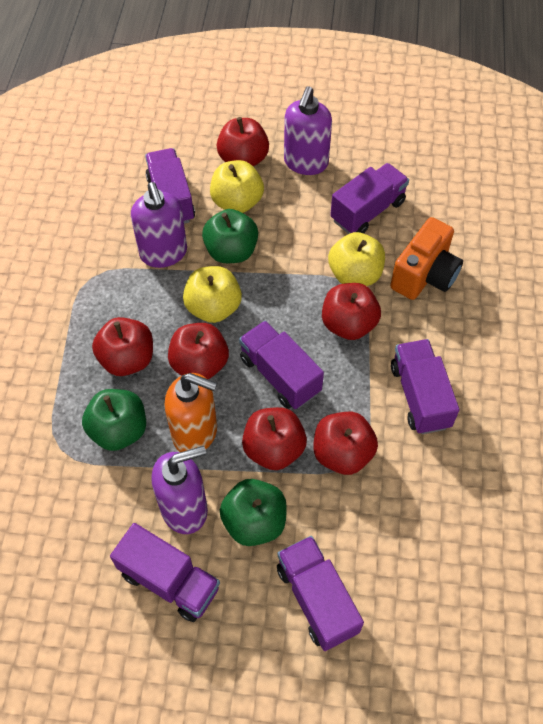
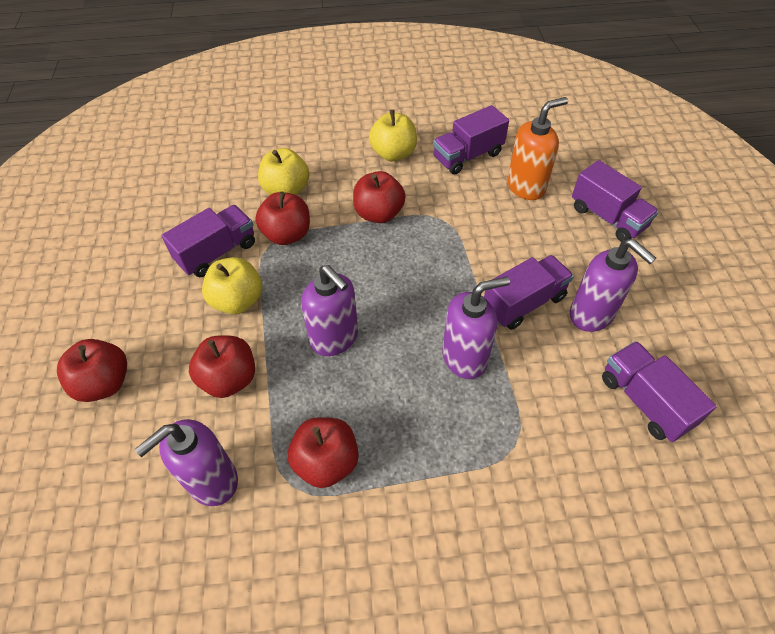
green apple: [82,389,146,451] [202,209,258,263] [220,479,287,546] = 3 -> none = 0
orange camera: [390,217,463,300] = 1 -> none = 0
purple soap dispenser: [131,182,187,268] [151,446,208,534] [284,86,332,175] = 3 -> [135,419,238,506] [301,265,358,356] [442,277,510,379] [570,239,656,332] = 4
purple truck: [110,523,220,622] [145,148,195,224] [239,321,324,409] [277,536,364,651] [330,163,409,234] [391,339,459,434] = 6 -> [161,205,255,277] [433,105,509,175] [484,255,574,330] [572,160,659,242] [602,341,717,442] = 5
red apple: [92,317,153,376] [168,323,229,379] [217,117,269,166] [242,407,307,470] [313,412,378,475] [322,283,381,340] = 6 -> [57,339,127,402] [189,335,255,398] [255,192,310,245] [288,417,359,488] [353,171,406,223] = 5

